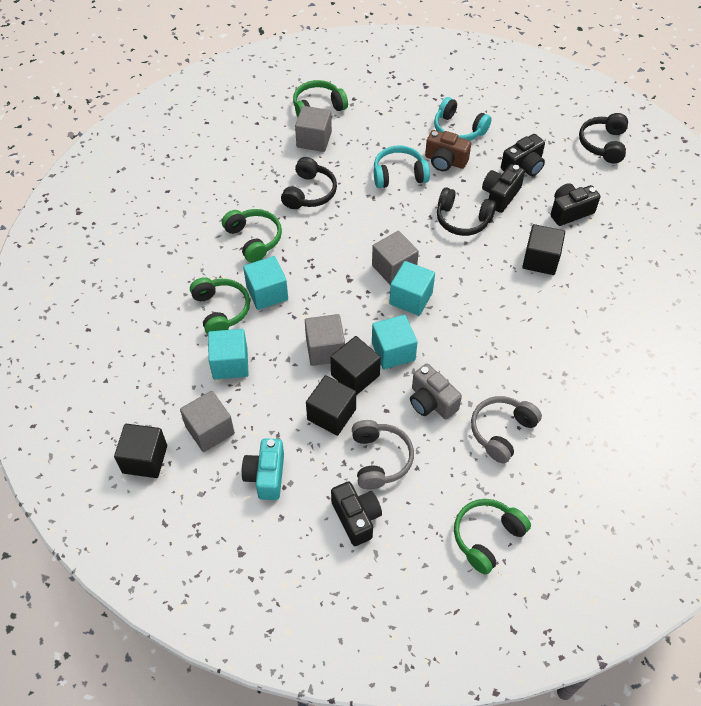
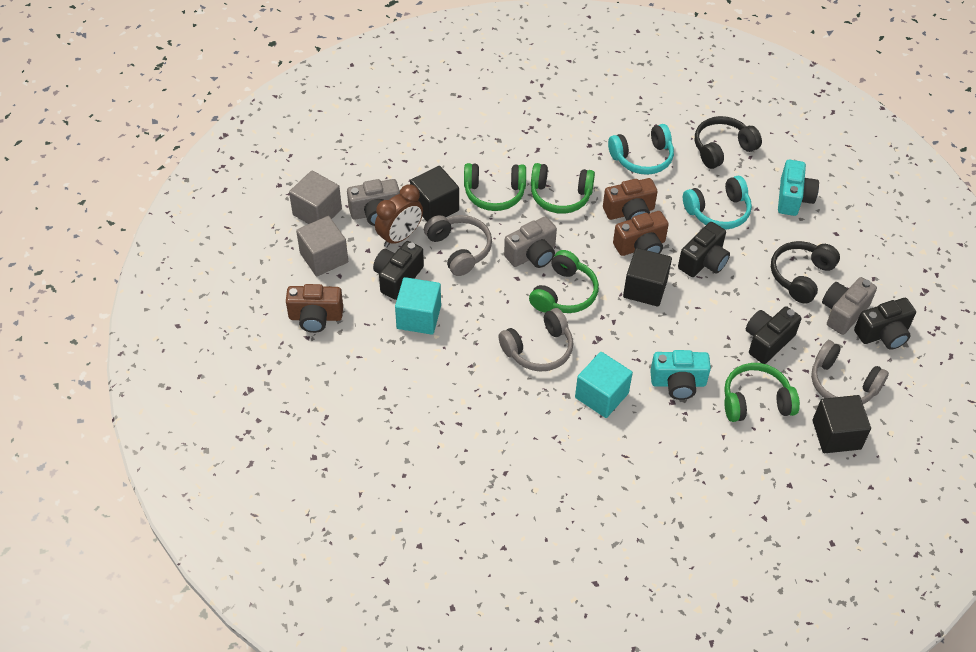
black cube: [114,424,167,478] [306,375,356,436] [330,336,381,395] [522,224,565,275] = 4 -> [410,166,459,221] [623,248,672,307] [812,395,871,453] = 3
black headphones: [281,157,337,209] [437,187,496,236] [579,113,628,163] = 3 -> [695,116,762,169] [771,241,840,304] = 2
brown camera: [425,130,471,171] = 1 -> [286,284,343,333] [603,178,657,221] [613,211,669,256] = 3
brown clock: none = 0 -> [375,185,423,247] = 1
grey camera: [410,364,462,419] = 1 -> [347,179,400,226] [504,217,557,268] [822,277,877,335] = 3
grey cube: [180,391,235,452] [295,106,332,152] [305,314,345,366] [372,231,419,285] = 4 -> [289,171,342,224] [296,216,348,276] = 2
grey headphones: [352,420,414,490] [471,396,542,463] = 2 -> [424,215,492,276] [498,308,573,372] [811,340,889,404] = 3
turquoise camera: [242,438,284,500] = 1 -> [650,350,711,400] [778,160,819,216] = 2
turquoise cube: [208,329,249,379] [243,256,288,310] [372,315,418,369] [389,261,435,316] = 4 -> [395,277,441,335] [575,352,633,418] = 2

